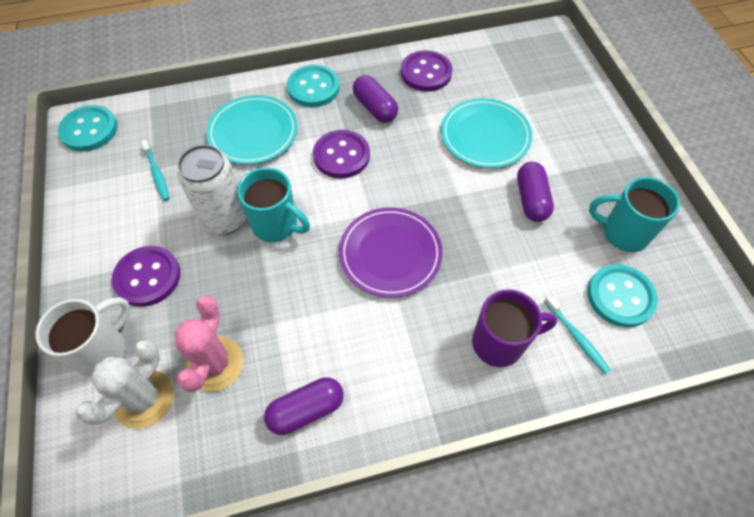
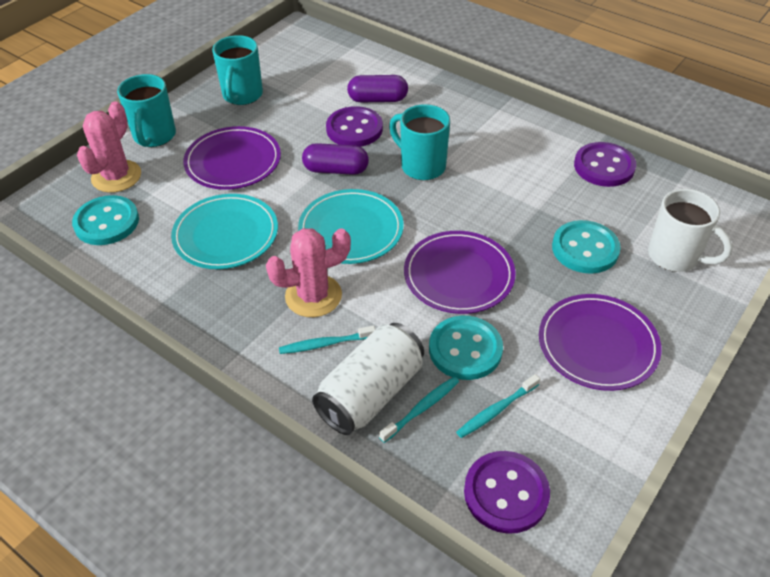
pink cactus: [174,295,244,392] = 1 -> [77,101,141,193] [266,228,351,317] = 2
purple capsule: [264,377,344,435] [353,75,398,123] [517,162,554,222] = 3 -> [302,143,369,175] [347,75,408,102] = 2
purple mug: [472,289,557,367] = 1 -> none = 0
purple plate: [339,208,443,298] = 1 -> [183,126,281,190] [404,231,516,314] [539,294,661,391] = 3
turquoise mug: [237,167,310,242] [589,177,680,252] = 2 -> [117,74,176,147] [212,35,263,105] [389,104,450,180] = 3
turquoise toothbrush: [141,139,169,201] [544,295,611,374] = 2 -> [279,326,375,354] [379,377,459,443] [456,374,540,438] = 3
white cactus: [75,339,174,429] = 1 -> none = 0

